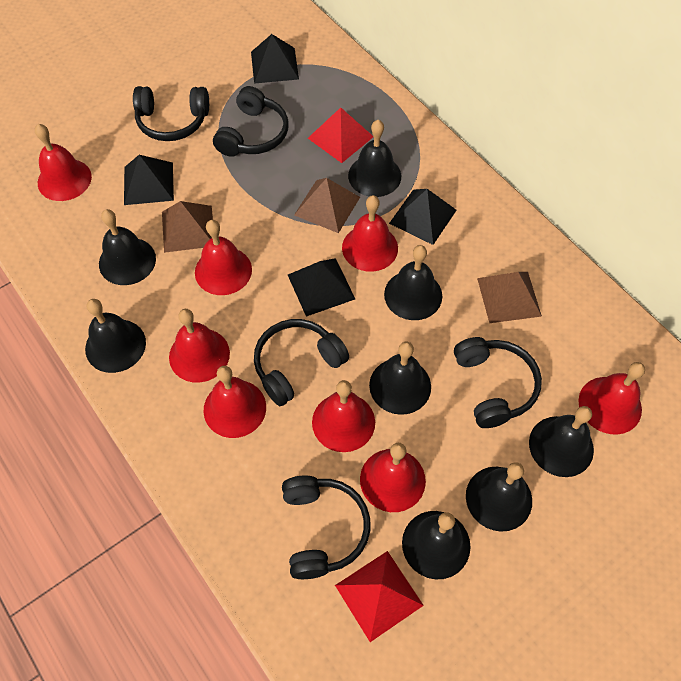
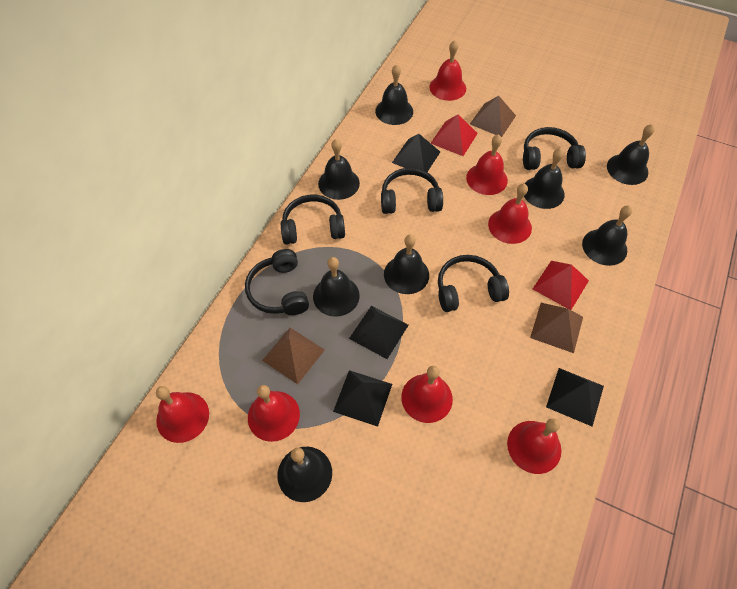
red bell: [35,124,92,201] [169,309,230,383] [195,220,252,295] [203,366,266,438] [312,380,375,452] [342,195,398,272] [360,443,426,512] [578,362,645,435] = 8 -> [156,386,209,443] [248,385,300,442] [401,366,453,423] [429,40,466,101] [466,134,508,195] [488,184,532,244] [507,418,561,474] = 7

